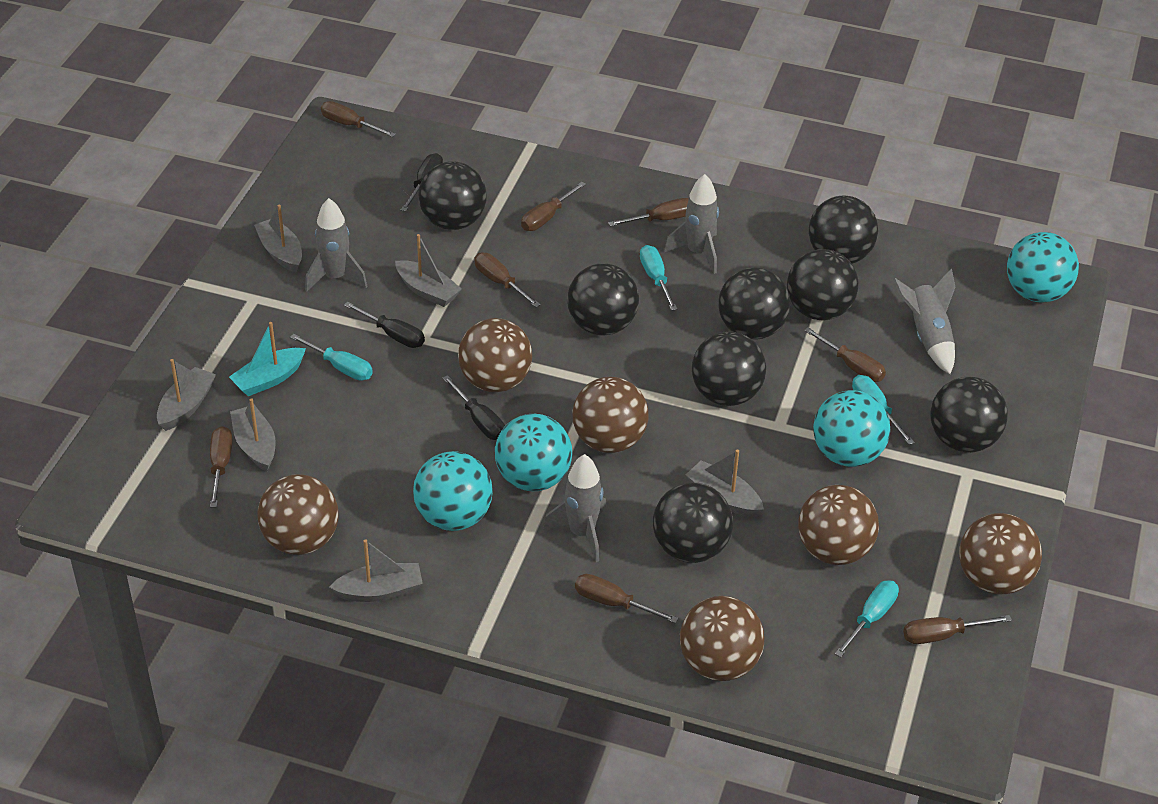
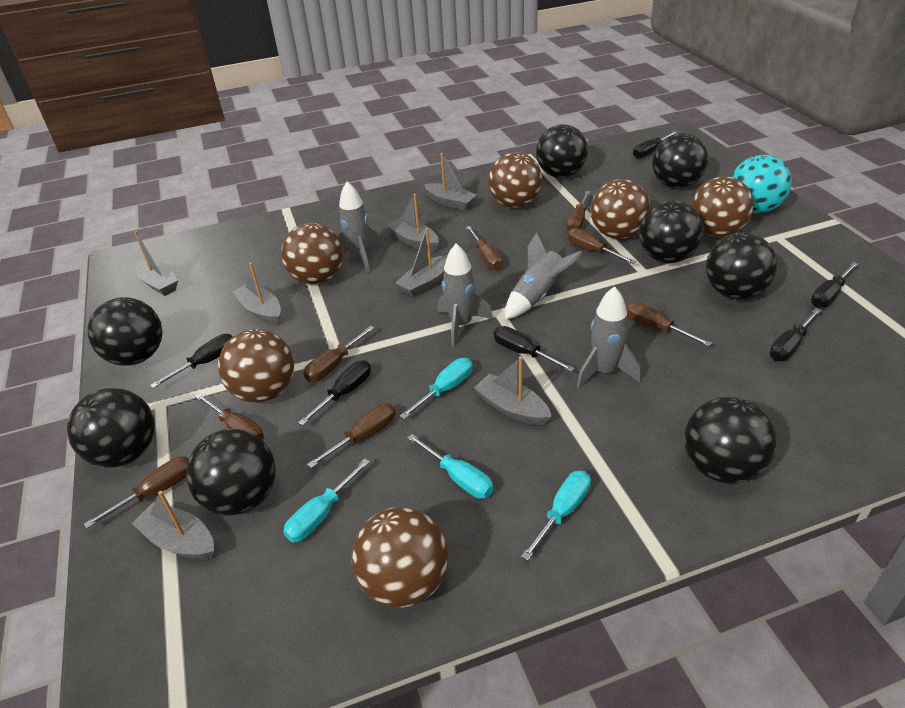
black screwdriver: [344,302,425,348] [401,153,443,212] [442,375,505,440] = 3 -> [150,334,232,388] [298,360,371,426] [494,326,575,372] [633,131,678,159] [770,308,822,361] [811,262,858,308] = 6
grey boat: [157,359,216,431] [230,398,276,471] [254,204,302,272] [330,539,423,602] [395,234,462,307] [686,450,764,517] = 6 -> [131,491,214,560] [134,231,178,296] [233,263,281,325] [387,194,439,251] [395,228,448,297] [424,153,477,210] [474,356,552,425] = 7
turquoise ball: [413,451,493,531] [495,414,572,492] [813,390,891,467] [1007,232,1079,302] = 4 -> [732,155,792,213] = 1
turquoise boat: [229,322,306,396] = 1 -> none = 0

